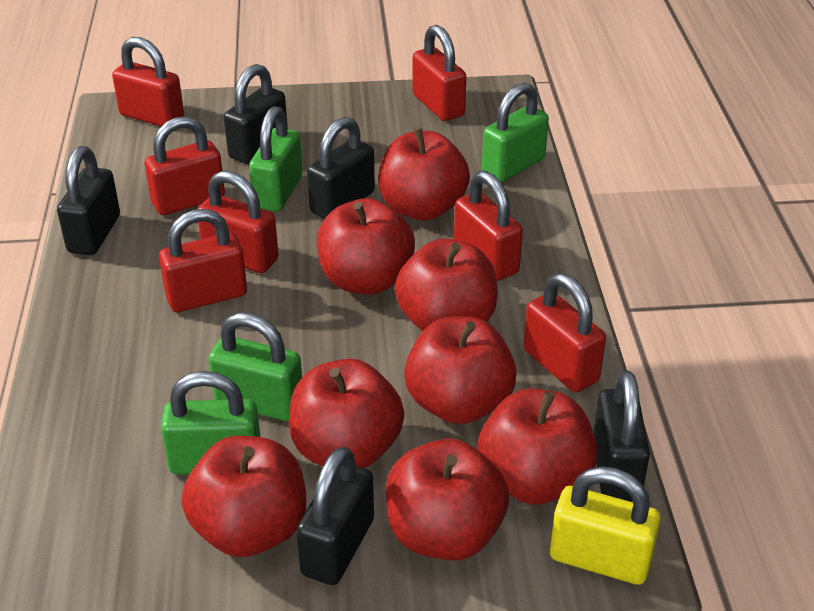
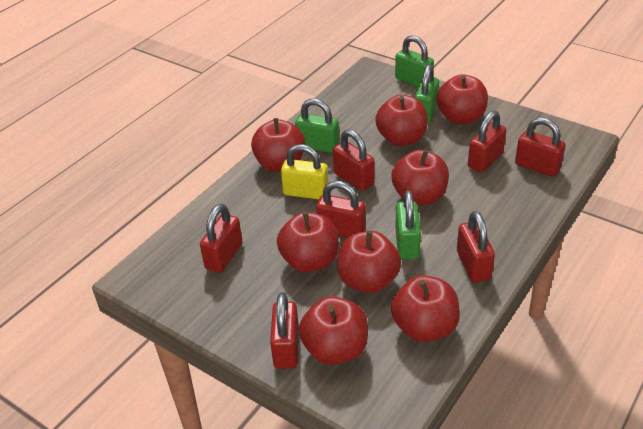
black padlock: [57,146,120,255] [224,64,288,164] [296,447,374,585] [307,117,375,219] [593,370,650,501] = 5 -> none = 0

